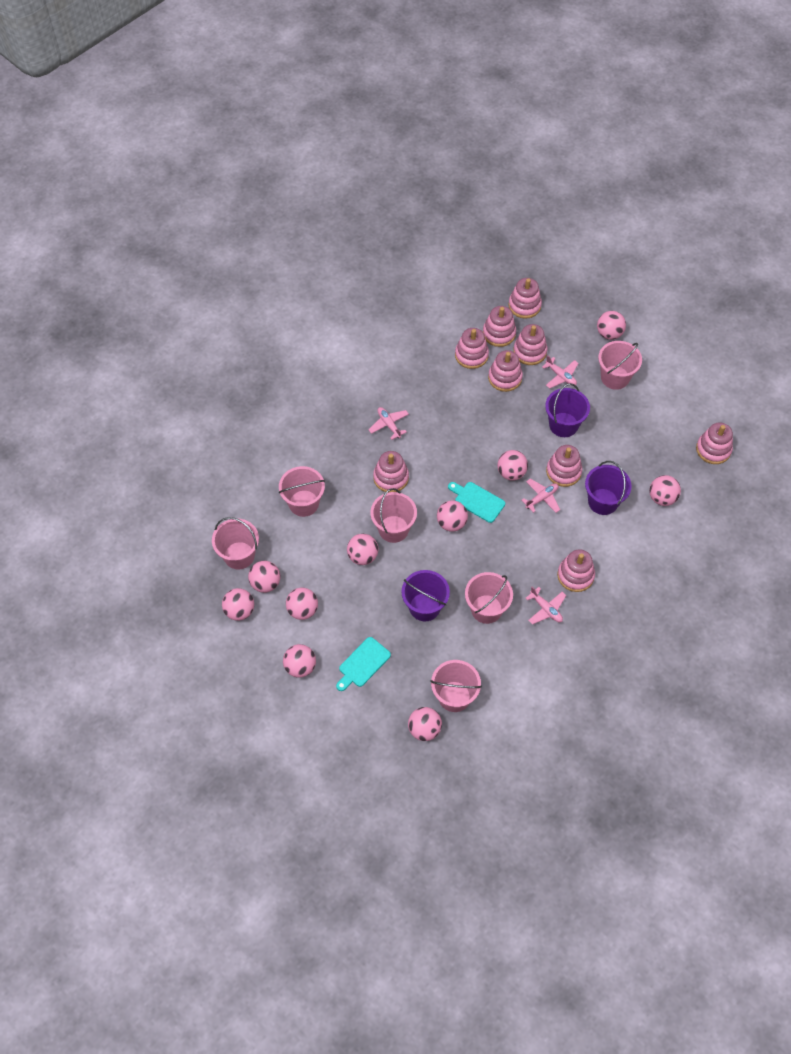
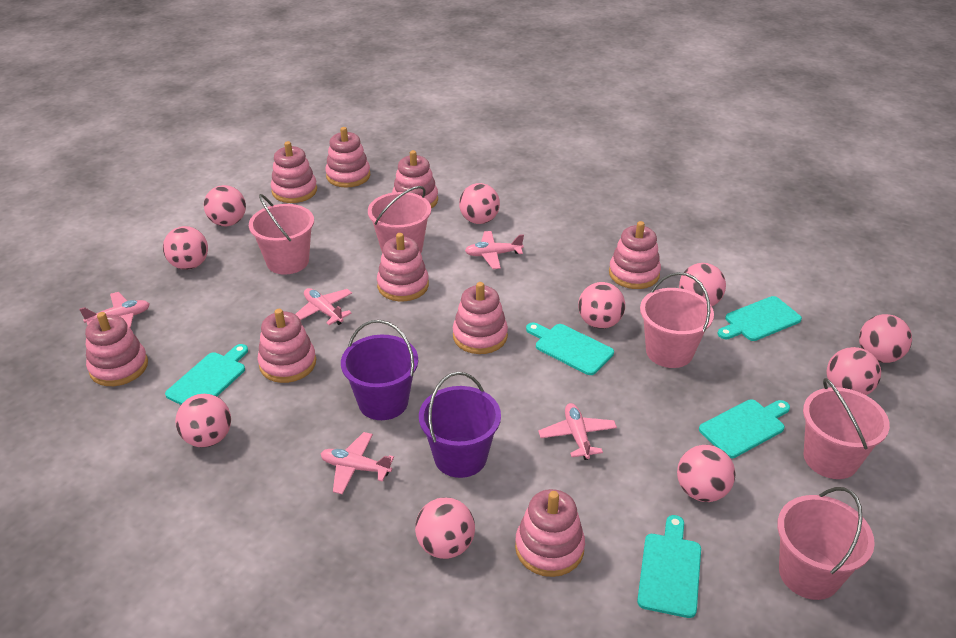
pink bucket: [212,517,259,569] [279,466,325,517] [370,488,417,543] [430,660,482,712] [465,572,513,624] [598,341,642,390] = 6 -> [249,194,314,275] [368,186,431,253] [640,272,714,368] [777,487,875,600] [803,378,890,479] = 5
pink plane: [368,407,409,440] [522,478,560,513] [525,587,566,625] [542,355,579,388] = 4 -> [79,292,150,328] [295,288,352,325] [321,432,394,494] [465,231,524,269] [538,403,617,460] = 5
purple bucket: [402,570,450,621] [545,383,590,437] [585,461,632,515] = 3 -> [341,320,418,420] [419,372,501,478] = 2
turquoise cutting board: [336,637,391,691] [448,482,505,523] = 2 -> [165,344,248,405] [526,322,614,375] [637,515,701,618] [699,399,790,458] [718,296,802,341] = 5

